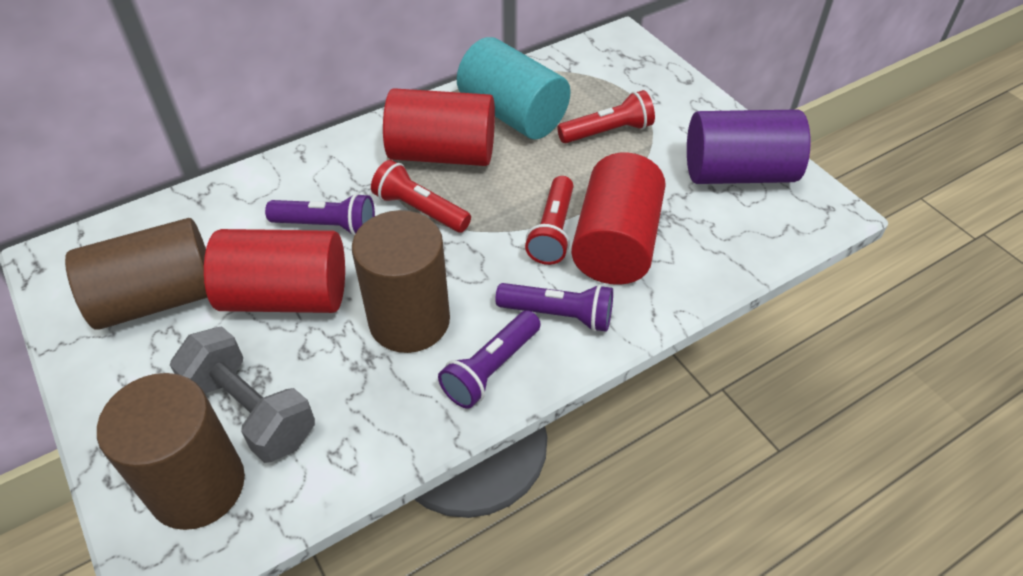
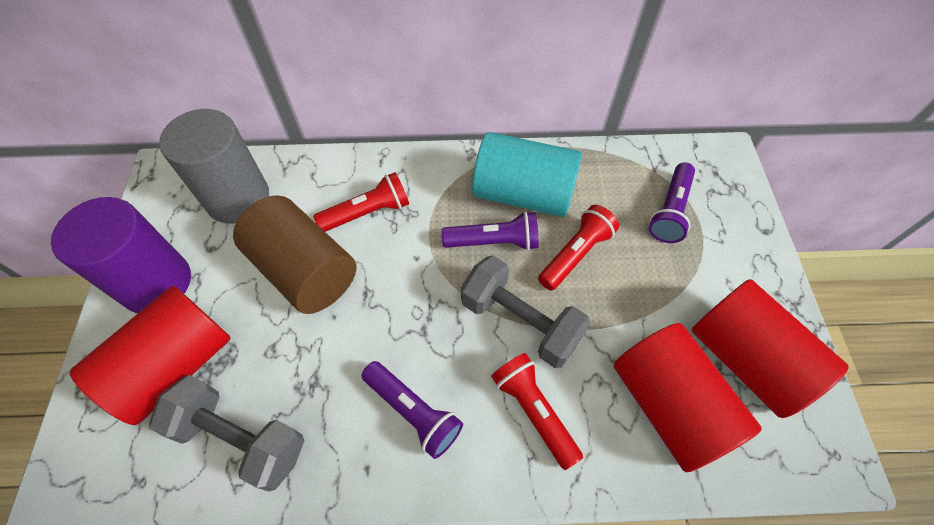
brown cylinder: [65,218,208,330] [97,373,245,530] [352,210,450,353] = 3 -> [233,195,356,314] = 1
grey cylinder: none = 0 -> [159,109,269,224] = 1
grey dumbbell: [170,327,315,463] = 1 -> [149,375,304,491] [461,256,591,368] = 2

